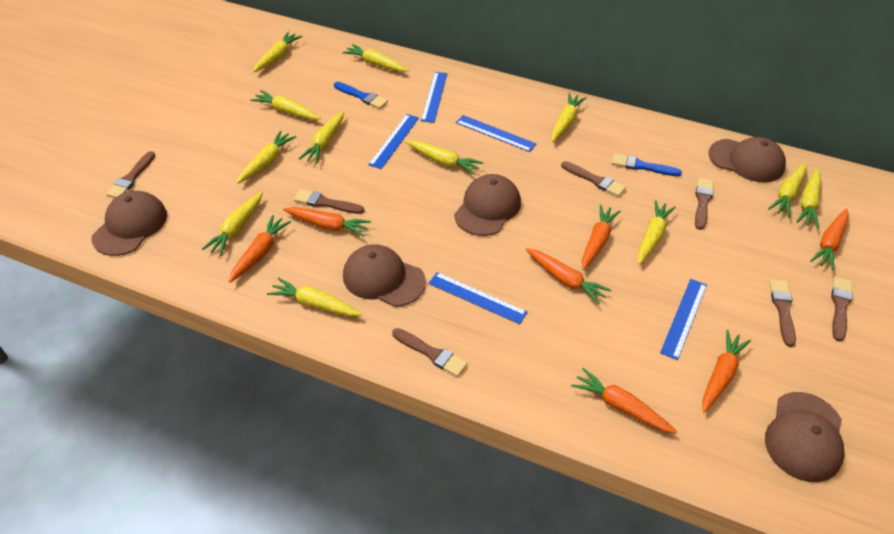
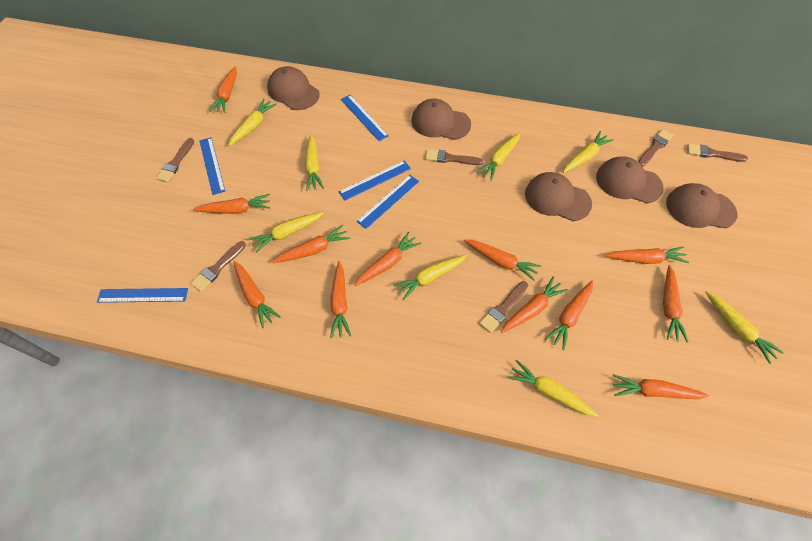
blue brush: [334,82,388,109] [612,153,682,176] = 2 -> none = 0
brown brush: [106,151,155,198] [294,189,364,214] [392,328,468,377] [561,161,626,197] [695,178,714,230] [770,280,796,347] [831,277,853,342] = 7 -> [156,138,195,182] [191,241,246,292] [425,149,483,165] [479,281,528,333] [638,129,673,167] [687,144,748,162] = 6
orange carrot: [229,215,291,283] [283,207,371,237] [526,248,611,305] [571,368,677,433] [582,205,621,270] [702,330,751,413] [810,209,849,270] = 7 -> [193,194,270,214] [210,66,237,113] [233,261,281,328] [272,225,350,263] [330,261,351,338] [354,232,421,286] [464,239,542,281] [501,277,568,333] [545,280,593,350] [606,246,689,264] [612,374,709,399] [663,265,688,343] = 12
yellow carrot: [202,192,263,256] [237,130,296,184] [250,90,321,120] [253,32,302,72] [267,277,362,316] [299,111,344,164] [342,44,409,72] [405,141,483,175] [551,93,586,142] [638,200,676,265] [768,163,807,217] [796,168,821,228] = 12 -> [228,99,277,146] [249,212,324,253] [305,134,324,191] [393,254,467,300] [477,132,520,181] [508,360,599,417] [563,131,614,173] [705,291,784,364] = 8

